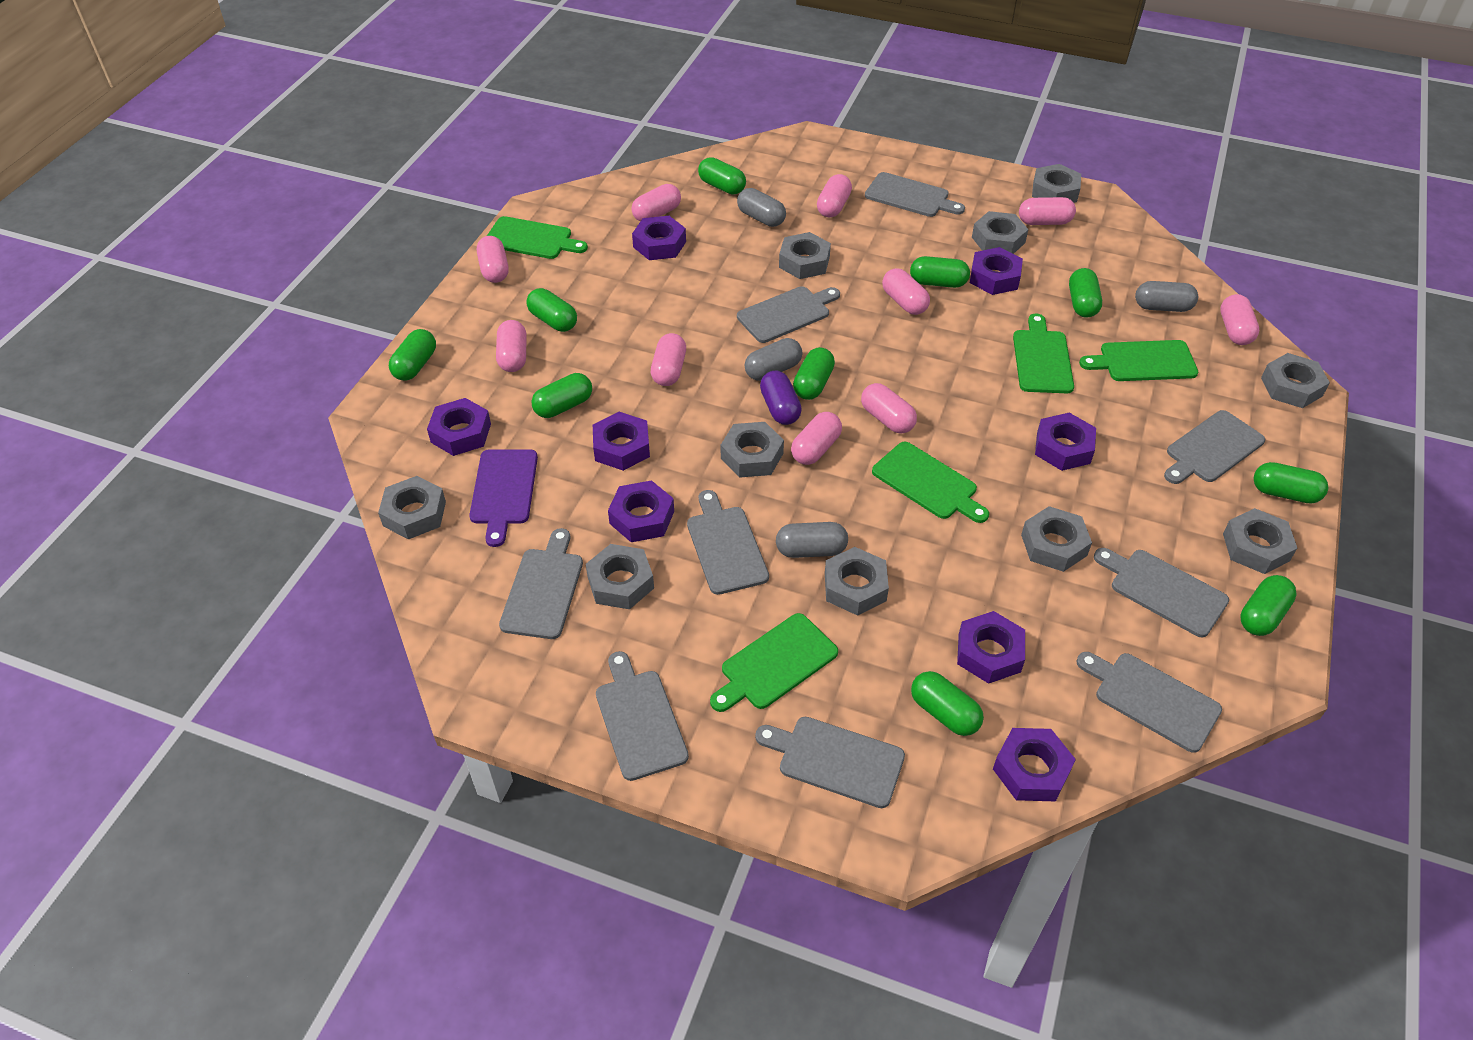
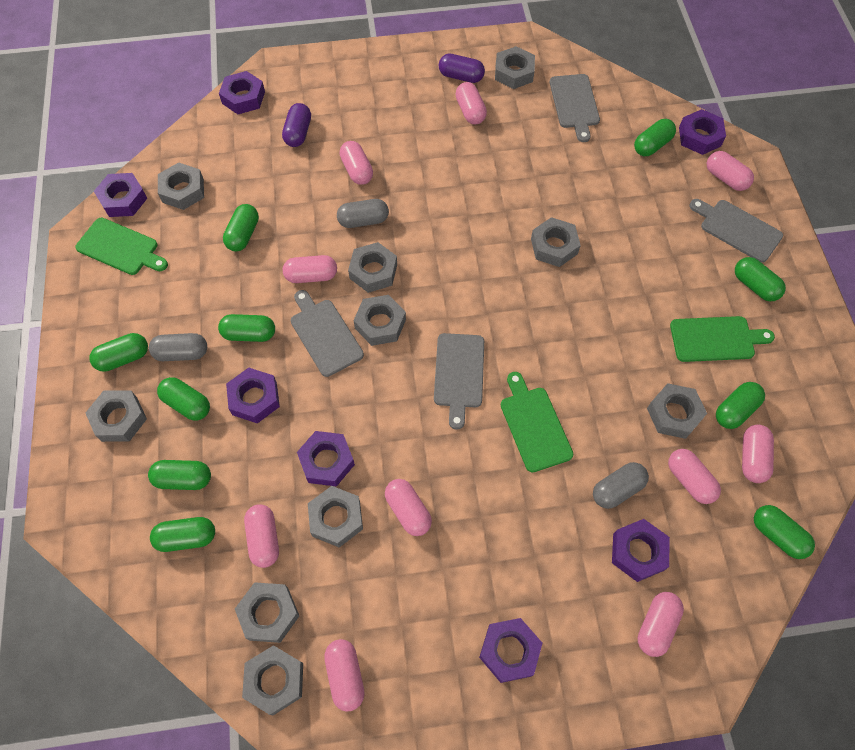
green cutting board: [487,216,588,259] [710,613,838,712] [872,442,989,523] [1013,313,1074,393] [1079,340,1198,381] = 5 -> [75,218,168,275] [501,372,573,473] [670,316,775,362] = 3
grey capsule: [737,188,786,227] [745,338,803,381] [776,522,848,558] [1135,281,1198,312] = 4 -> [149,333,207,361] [337,199,389,228] [593,462,649,509] = 3
grey cutting board: [499,528,583,639] [596,651,689,781] [687,490,769,595] [737,286,840,343] [755,717,905,808] [865,172,965,217] [1077,652,1222,753] [1094,548,1229,637] [1164,410,1265,484] = 9 -> [291,290,364,377] [434,333,484,430] [550,74,600,142] [689,199,783,263] = 4
purple capsule: [760,370,802,425] = 1 -> [282,103,311,147] [439,53,485,83] = 2
purple cutting board: [469,449,538,547] = 1 -> none = 0
purple nut: [427,398,491,456] [593,412,650,471] [608,480,674,542] [632,216,686,260] [957,611,1025,684] [970,247,1023,295] [993,728,1076,801] [1035,413,1096,471] = 8 -> [94,173,147,217] [219,71,265,114] [226,368,280,424] [297,431,355,487] [479,618,542,683] [612,519,670,582] [679,109,726,155] = 7

